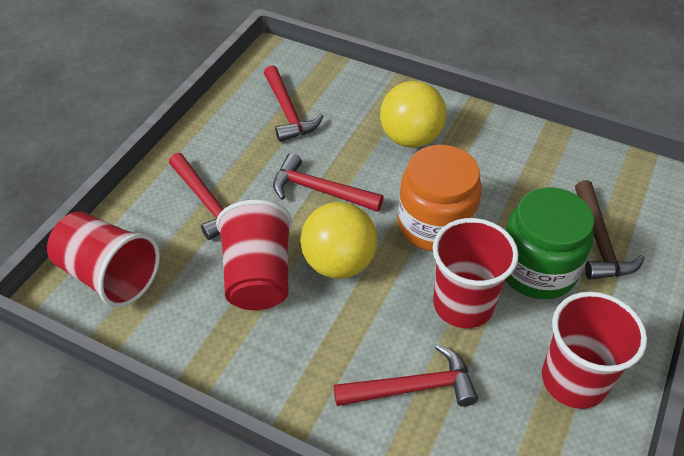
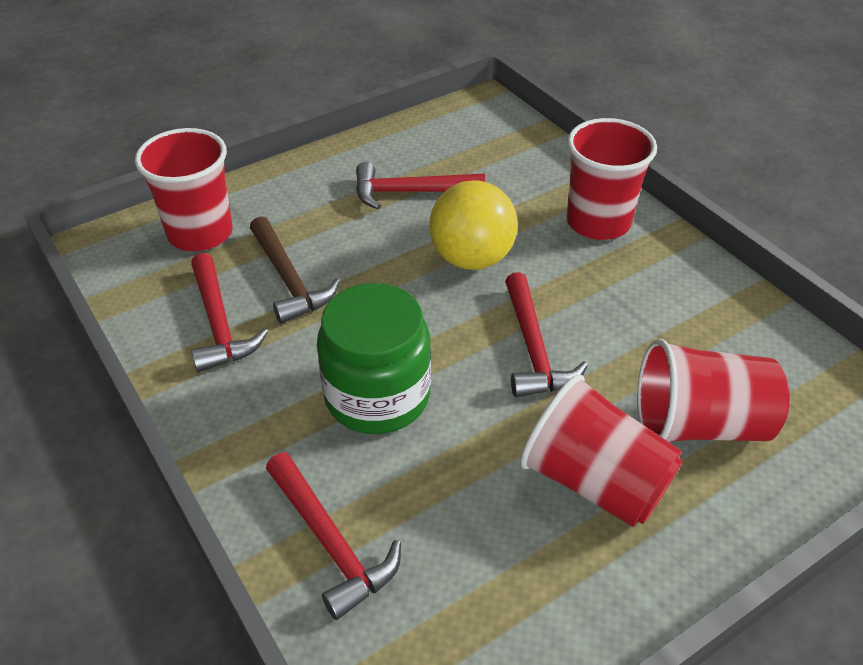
orange jar: [398,145,482,251] = 1 -> none = 0
yellow ball: [300,202,377,279] [380,81,446,148] = 2 -> [429,180,518,270] = 1

